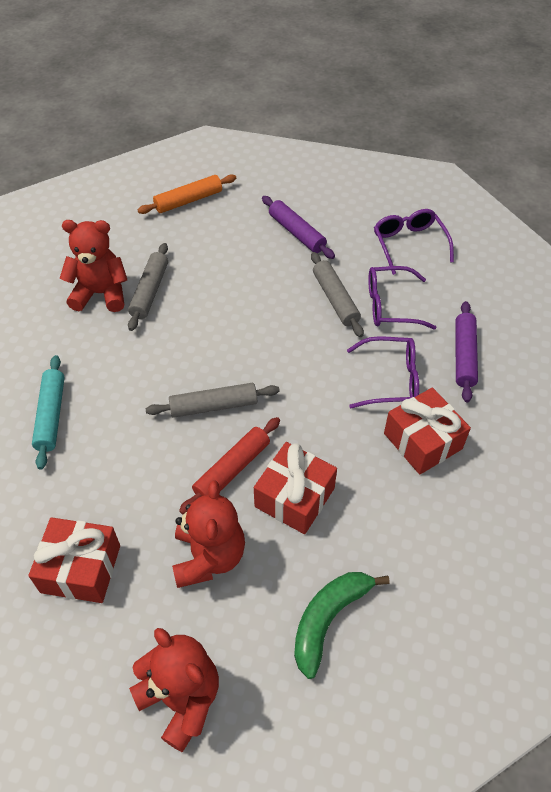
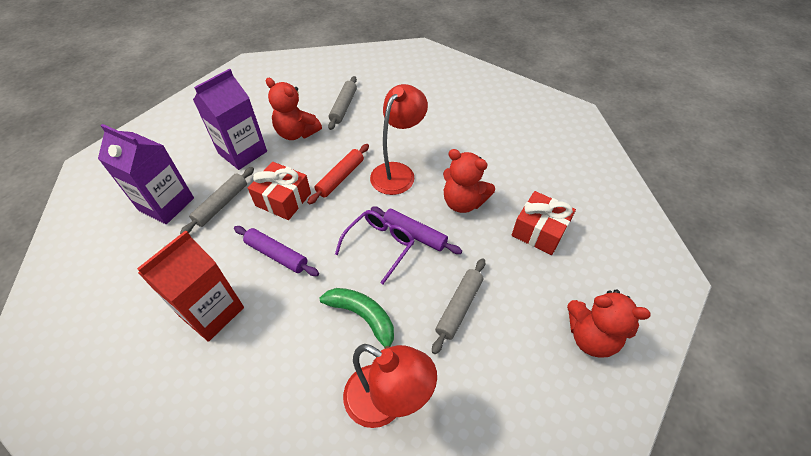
orange rolling pin: [138,174,236,214] = 1 -> none = 0
purple carton: none = 0 -> [98,124,194,224] [193,69,267,170] = 2
purple glasses: [347,336,419,408] [368,266,437,330] [374,209,454,275] = 3 -> [335,210,415,284] = 1
red carton: none = 0 -> [137,230,244,342] = 1
red gift: [29,517,120,603] [254,442,337,534] [384,388,471,474] = 3 -> [248,162,311,220] [512,191,576,255] = 2
red lamp: none = 0 -> [343,344,437,428] [370,84,428,195] = 2
turquoise rolling pin: [32,355,65,470] = 1 -> none = 0

